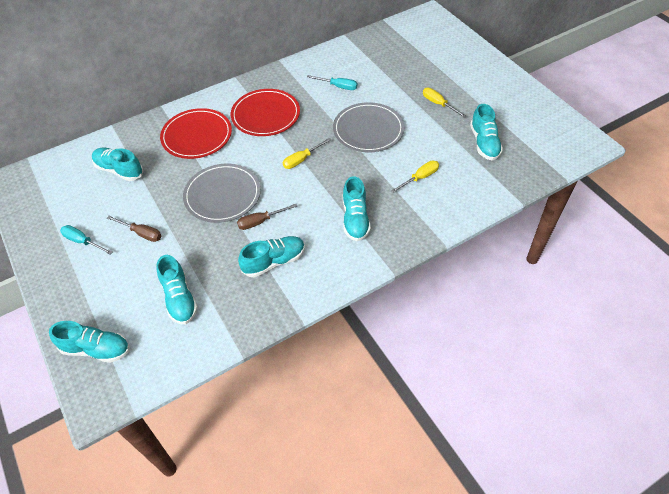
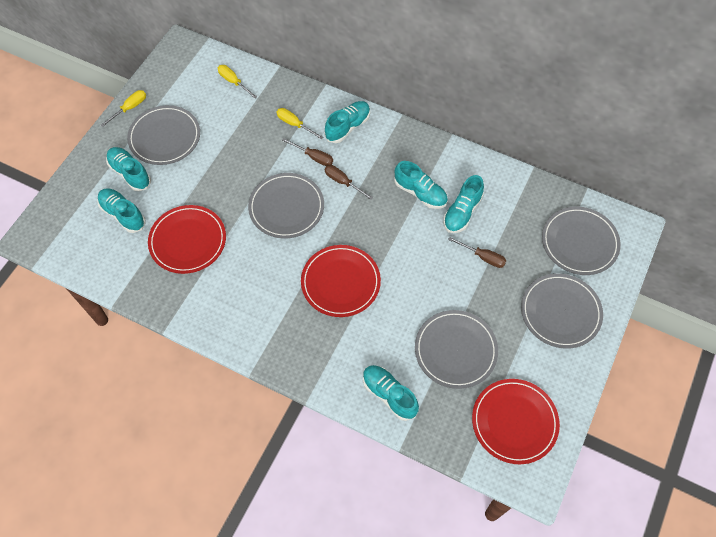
brown screwdriver: [107,216,161,242] [237,204,297,230] = 2 -> [282,138,333,166] [325,165,373,200] [448,237,506,268] = 3
grey plate: [183,164,261,223] [333,102,404,152] = 2 -> [127,105,200,165] [248,173,324,238] [415,310,498,389] [521,273,603,348] [542,207,621,275] = 5
red plate: [160,108,232,159] [231,89,300,136] = 2 -> [148,205,226,274] [301,245,381,317] [472,379,560,464] = 3
turquoise screwdriver: [60,225,113,254] [307,75,357,90] = 2 -> none = 0

